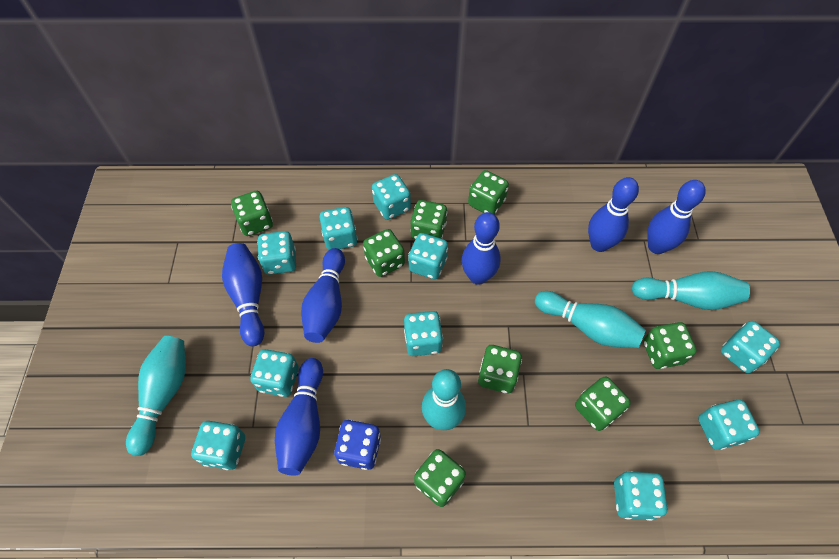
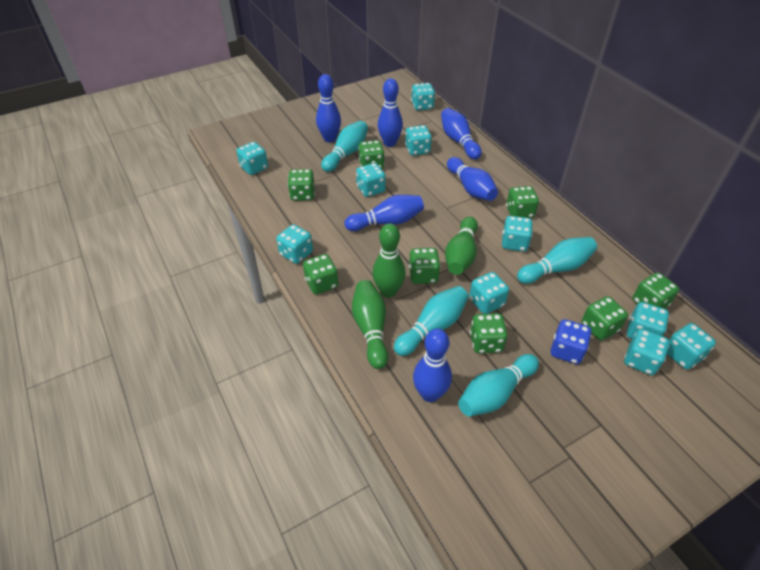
green bowling pin: none = 0 -> [352,280,388,369] [372,223,405,298] [445,217,478,275] = 3

